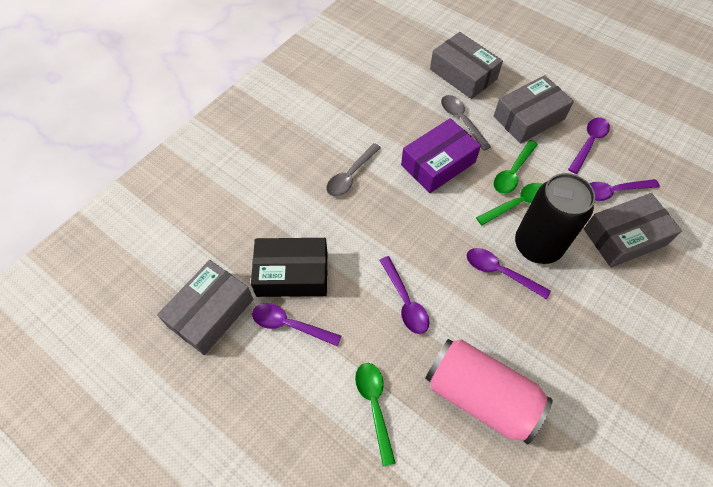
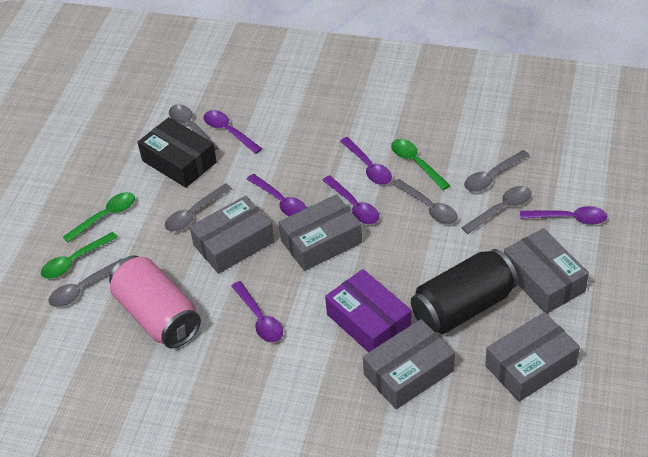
grey box: [157,260,253,355] [430,32,503,99] [494,75,574,144] [584,193,682,268] = 4 -> [190,196,275,274] [279,194,362,271] [363,319,455,409] [485,312,580,402] [504,228,589,313] = 5
grey spoon: [326,143,381,196] [441,95,491,151] = 2 -> [48,258,122,307] [165,183,232,232] [169,104,219,151] [392,179,458,224] [462,186,532,234] [464,150,530,192] = 6
purple spoon: [252,303,341,347] [379,256,430,334] [467,248,551,299] [568,118,610,174] [589,179,660,201] = 5 -> [203,110,262,154] [232,281,283,342] [247,174,307,216] [322,175,379,224] [340,137,392,185] [520,206,607,225] = 6

